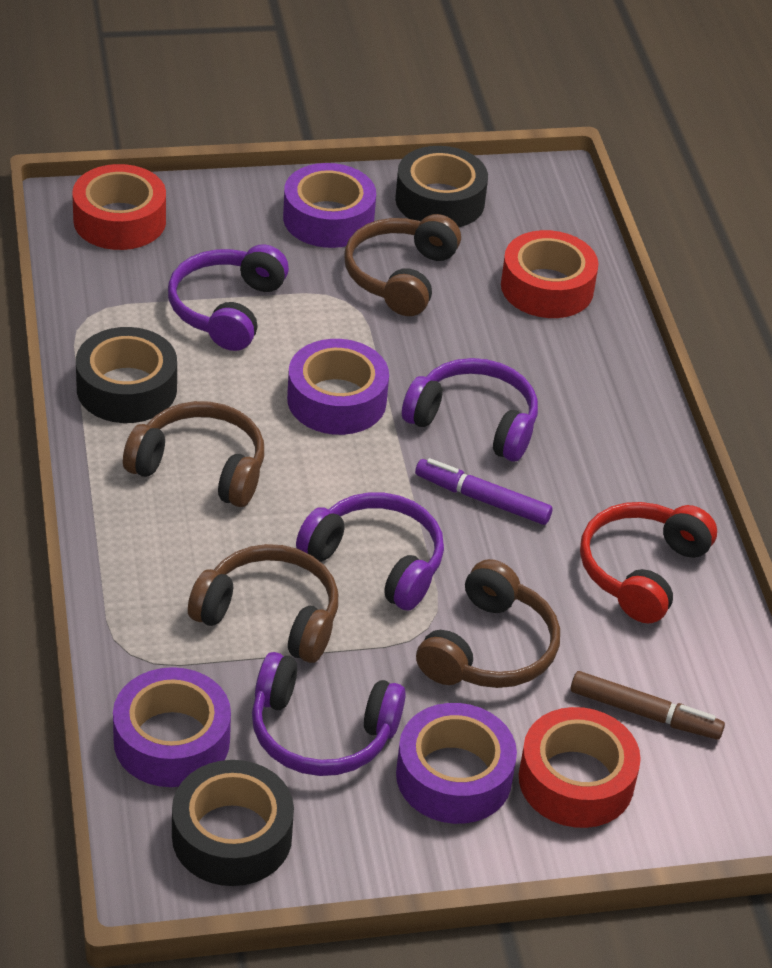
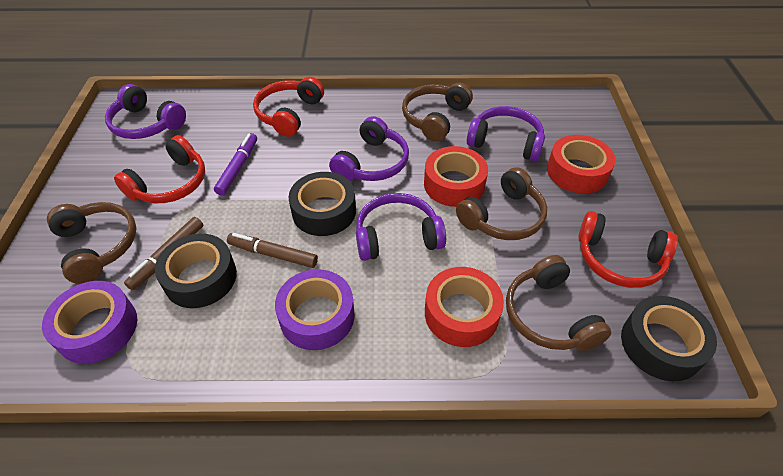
brown marker: [571,671,725,740] = 1 -> [124,217,203,290] [227,233,318,268] = 2
purple tape: [113,667,231,787] [283,163,376,248] [287,339,389,435] [396,703,517,824] = 4 -> [42,281,137,363] [275,269,355,350] = 2
red headphones: [580,502,717,623] = 1 -> [114,135,205,203] [253,77,324,137] [578,211,678,288] = 3

